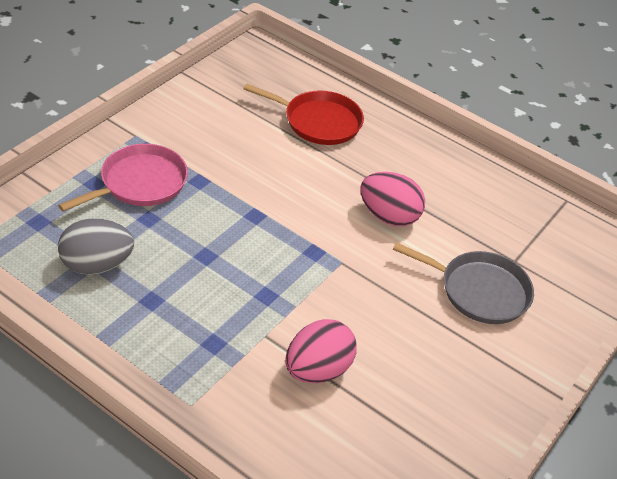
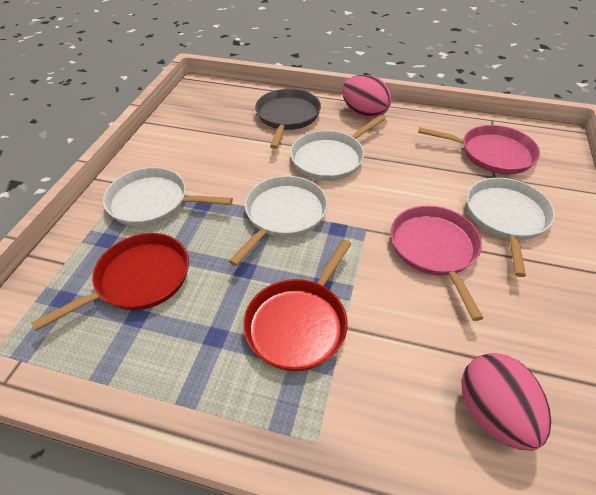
grey egg: [58,218,134,275] = 1 -> none = 0
pink pan: [58,144,188,212] = 1 -> [390,205,483,321] [418,125,540,174] = 2
red pan: [243,83,364,145] = 1 -> [31,233,189,331] [243,239,352,371] = 2
white pan: none = 0 -> [103,167,233,226] [229,176,328,266] [290,115,386,181] [467,178,555,277] = 4

